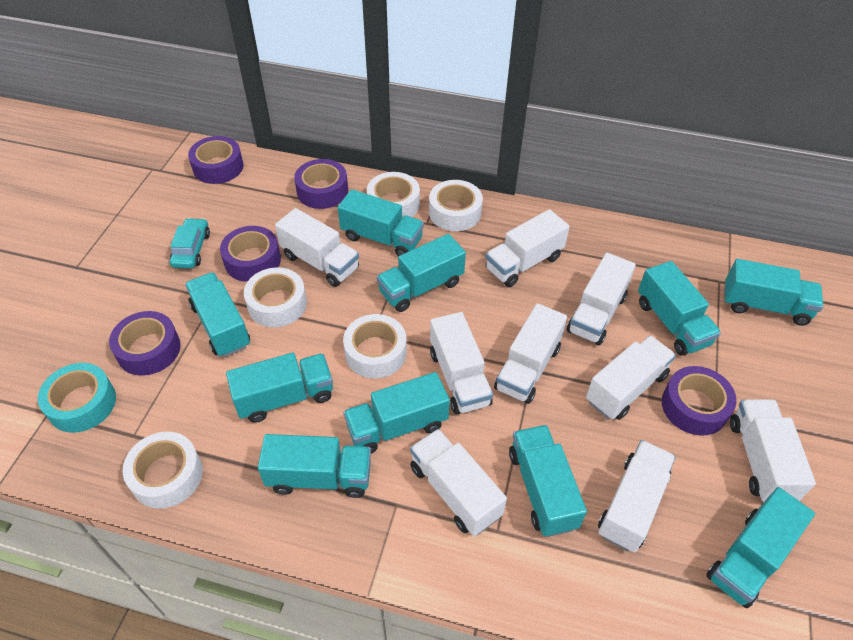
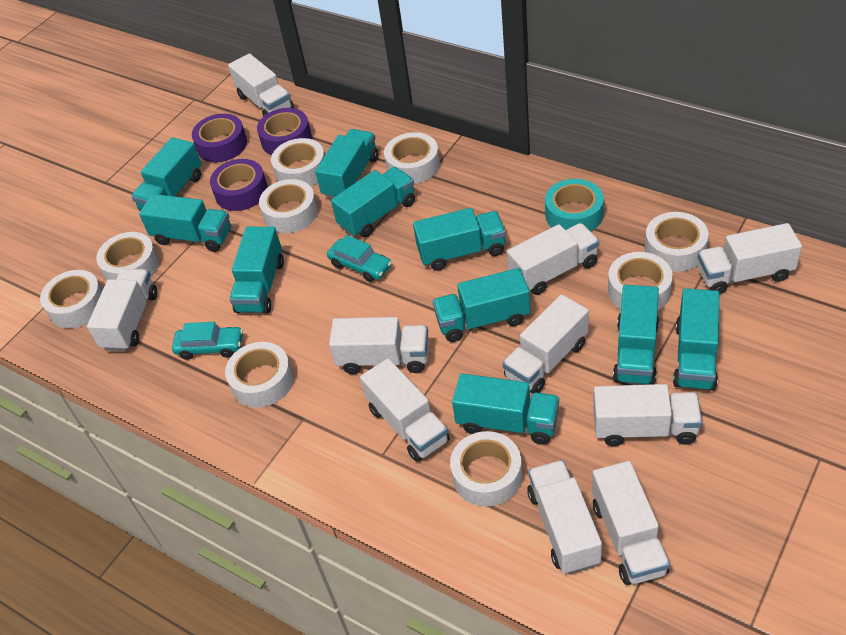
purple tape: [109,311,181,376] [188,136,244,184] [220,226,281,282] [294,159,348,209] [662,366,737,436] = 5 -> [192,114,247,162] [210,159,268,211] [257,108,312,155] = 3
turquoise car: [170,218,210,269] = 1 -> [172,322,243,360] [327,235,392,282] = 2
white tape: [123,432,203,509] [244,267,307,328] [343,314,407,378] [367,172,420,217] [429,180,483,231] = 5 -> [40,270,103,328] [96,232,159,281] [225,342,293,408] [259,179,318,233] [271,138,325,186] [384,132,440,184] [450,431,522,506] [608,252,673,310] [645,212,709,272] = 9
white truck: [275,208,359,287] [410,429,507,536] [430,312,493,414] [485,209,570,287] [494,303,567,404] [566,253,636,345] [586,336,676,420] [598,440,676,552] [730,399,816,501] = 9 -> [87,269,158,351] [228,53,294,116] [329,317,429,374] [360,358,450,462] [502,294,589,393] [507,223,599,295] [527,460,602,574] [592,461,670,585] [593,384,702,446] [697,223,802,294] = 10

